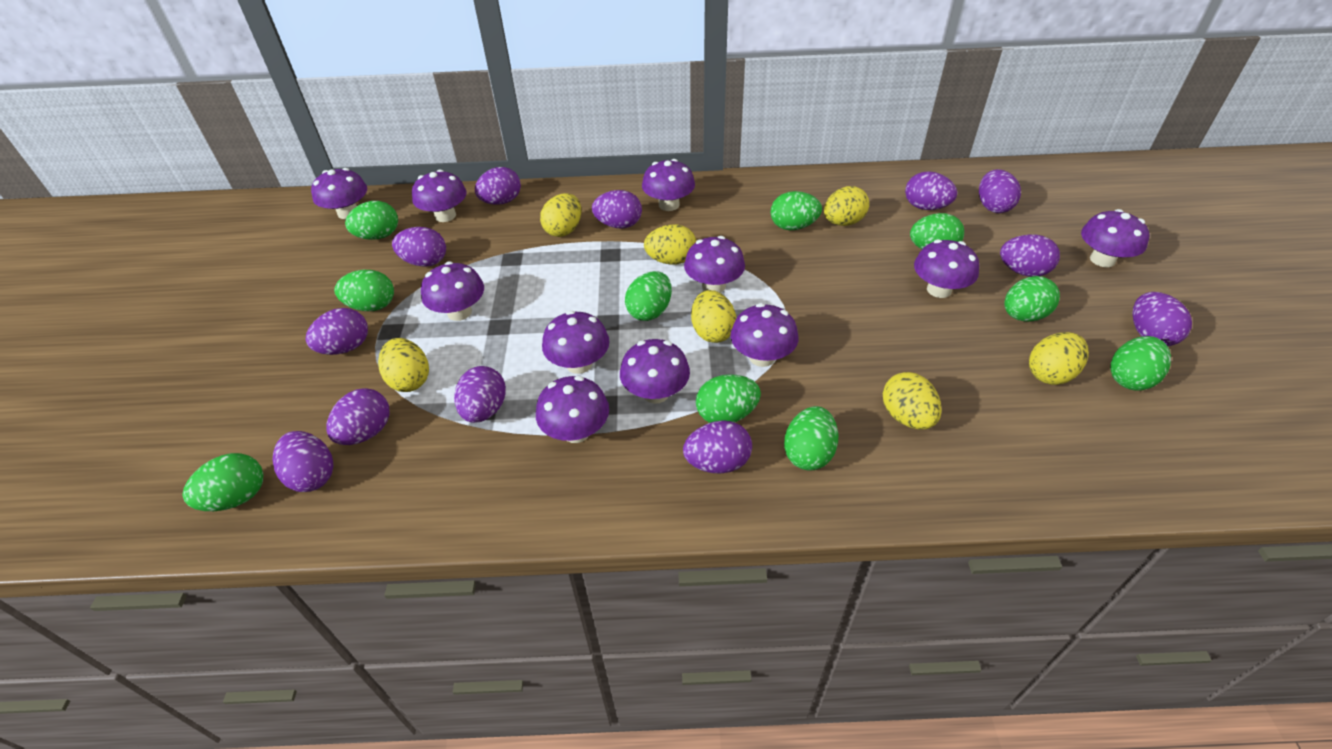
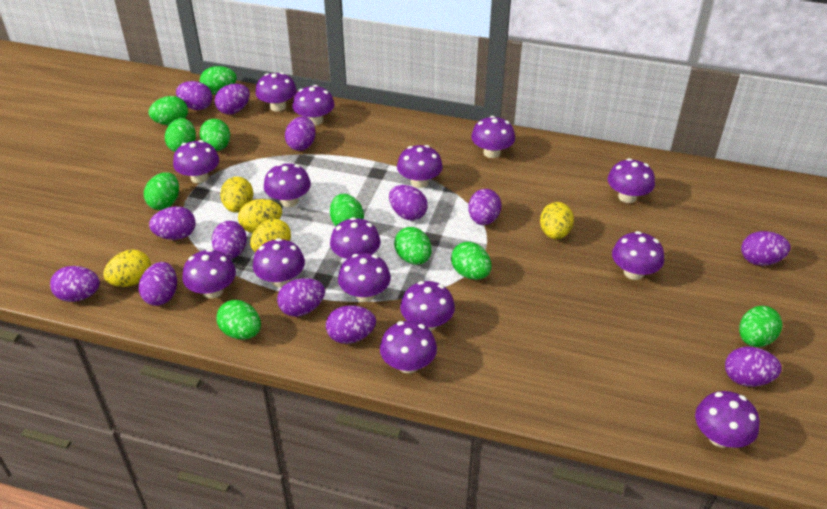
purple egg: [273,431,333,492] [305,308,368,355] [326,388,390,445] [392,227,446,267] [454,366,506,423] [475,167,521,205] [592,190,642,229] [683,420,752,474] [905,171,957,210] [979,169,1021,213] [1000,234,1060,277] [1132,292,1192,346] = 12 -> [50,266,100,302] [139,262,177,306] [149,206,196,240] [176,81,212,110] [212,221,247,259] [215,84,250,114] [277,278,325,317] [285,116,316,151] [326,305,376,344] [389,185,428,221] [468,189,501,225] [725,347,782,387] [741,231,791,266] = 13
purple mushroom: [311,168,367,219] [412,170,467,222] [421,261,484,321] [536,376,609,443] [542,311,610,374] [620,339,690,403] [642,159,695,211] [684,236,745,293] [730,303,798,367] [914,239,979,298] [1081,209,1149,267] = 11 -> [173,140,219,183] [182,249,236,298] [253,238,305,287] [255,72,297,112] [264,163,311,207] [292,85,335,126] [330,217,381,259] [338,253,391,302] [380,321,437,373] [397,145,443,188] [400,281,455,331] [471,116,515,158] [607,158,655,203] [612,231,664,280] [695,391,760,448] = 15
yellow egg: [378,338,429,392] [540,193,581,237] [644,224,696,265] [691,290,736,343] [824,186,869,226] [883,372,942,429] [1029,332,1089,385] = 7 -> [103,250,151,287] [220,177,253,213] [238,199,282,233] [250,219,291,253] [540,202,574,239] = 5

